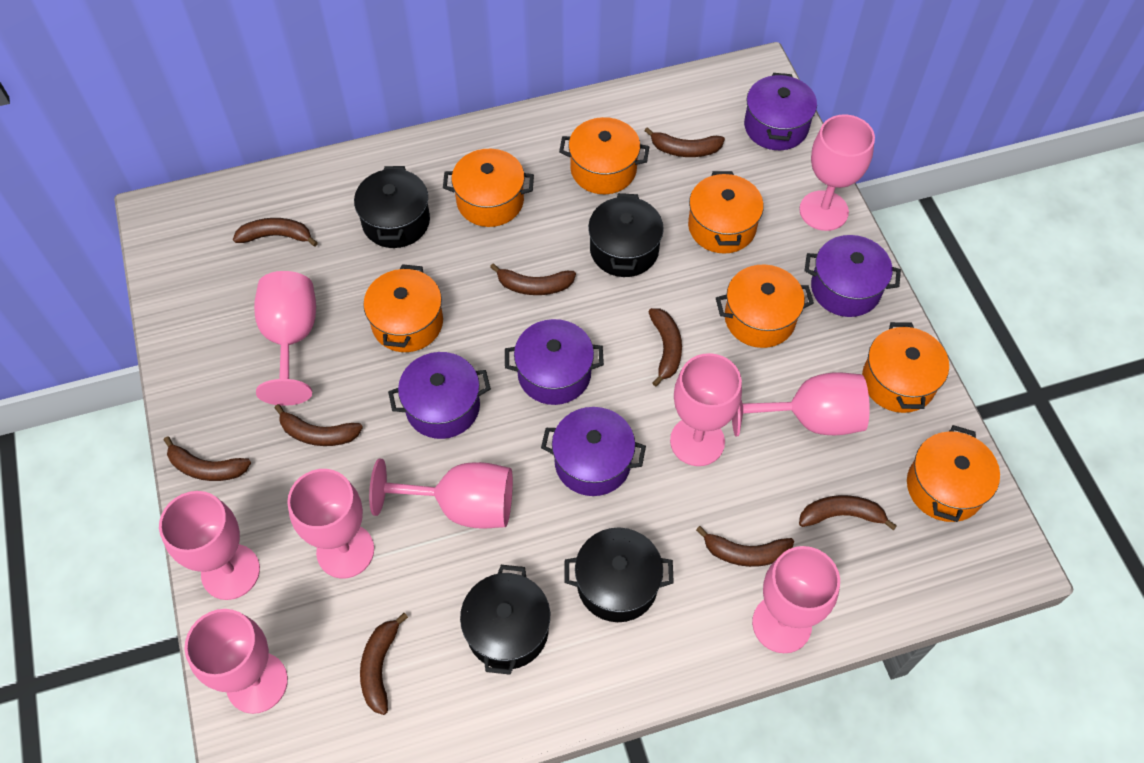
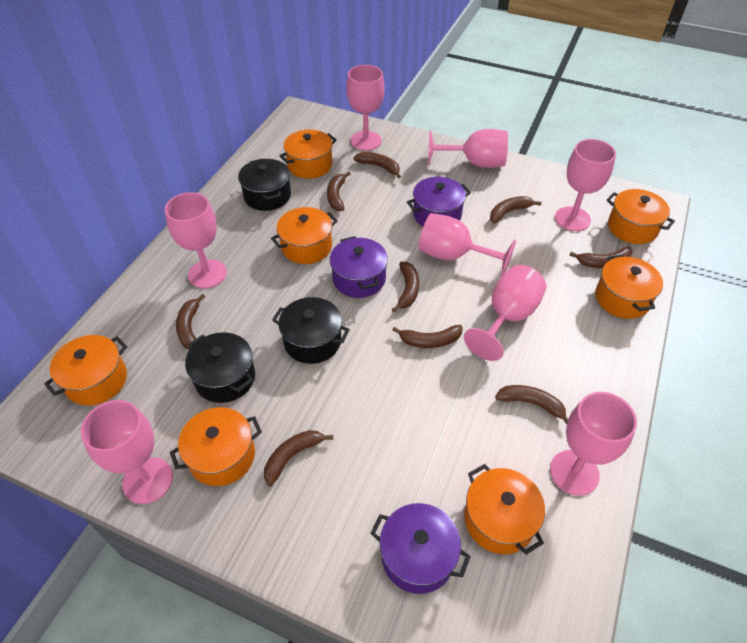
black pot: [354,166,430,248] [460,565,550,675] [564,527,674,622] [588,193,664,277] = 4 -> [185,332,255,403] [238,158,291,211] [272,297,350,364] = 3
pink goblet: [159,491,260,600] [184,609,288,714] [254,271,316,406] [287,469,374,578] [369,459,513,529] [670,353,742,466] [732,372,870,436] [752,546,840,653] [799,115,875,231] = 9 -> [81,400,173,504] [165,192,227,288] [346,65,385,151] [419,213,516,276] [428,129,508,168] [464,265,546,361] [550,392,637,496] [555,139,616,231] = 8
purple pot: [388,352,491,439] [505,319,604,405] [541,407,646,496] [744,73,817,150] [804,235,901,317] = 5 -> [330,236,388,298] [370,503,471,594] [407,177,471,226] = 3

